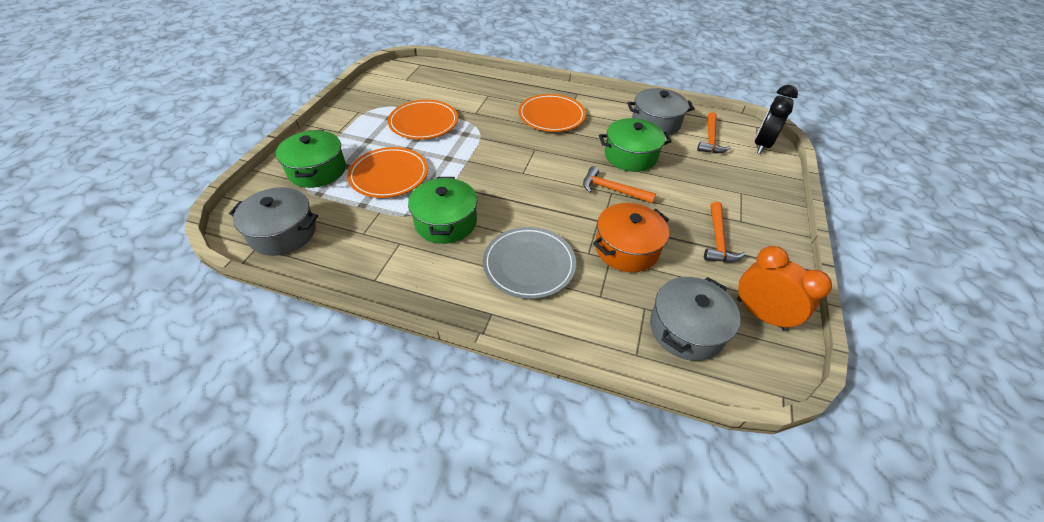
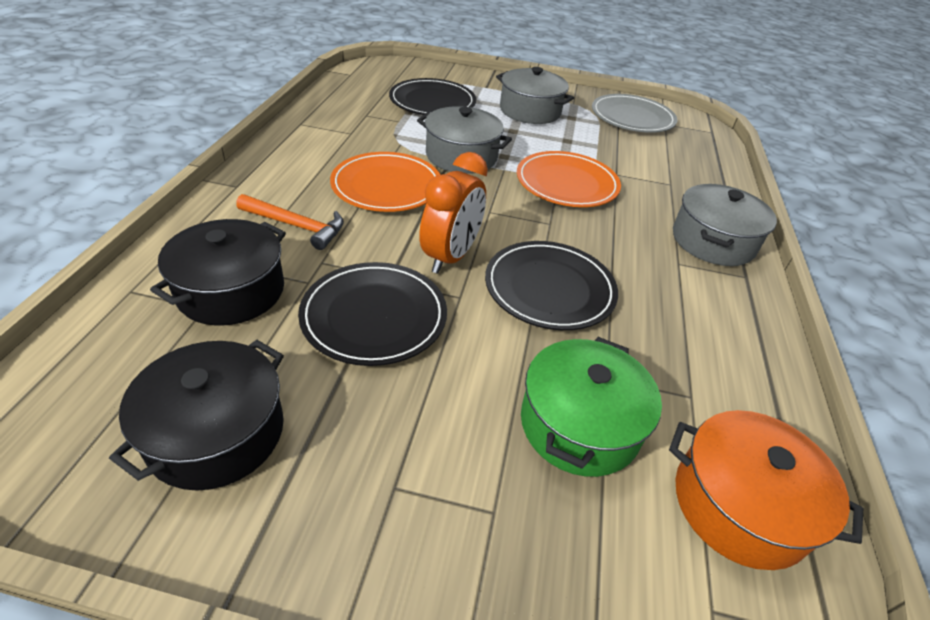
black clock: [755,85,798,154] = 1 -> none = 0
black plate: none = 0 -> [298,262,447,366] [389,78,476,115] [485,241,618,330] = 3
black pot: none = 0 -> [109,340,284,491] [150,219,286,326] = 2
green pot: [276,130,346,188] [408,177,477,244] [599,118,672,172] = 3 -> [521,337,662,477] = 1
orange hammer: [583,166,656,203] [697,112,731,153] [704,202,745,262] = 3 -> [236,194,344,250] = 1
orange plate: [347,147,428,198] [388,100,458,139] [519,94,586,132] = 3 -> [330,152,440,212] [517,151,621,207] = 2

